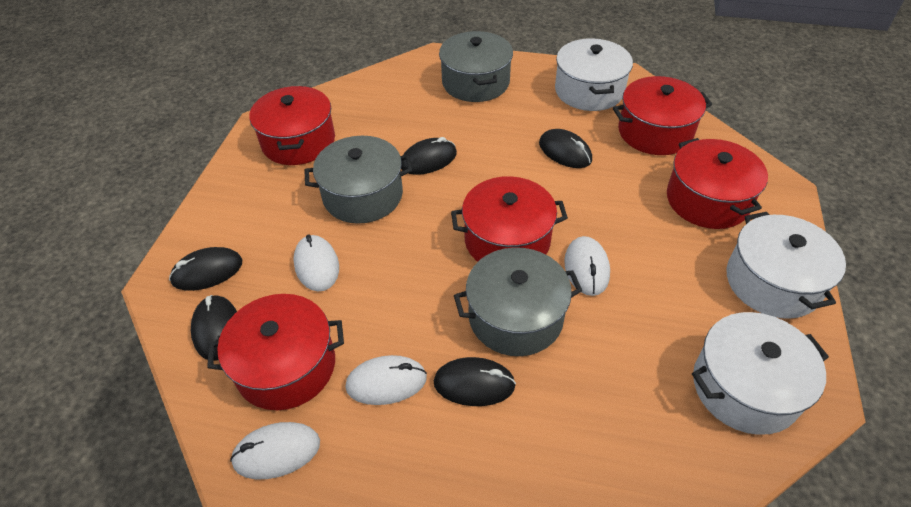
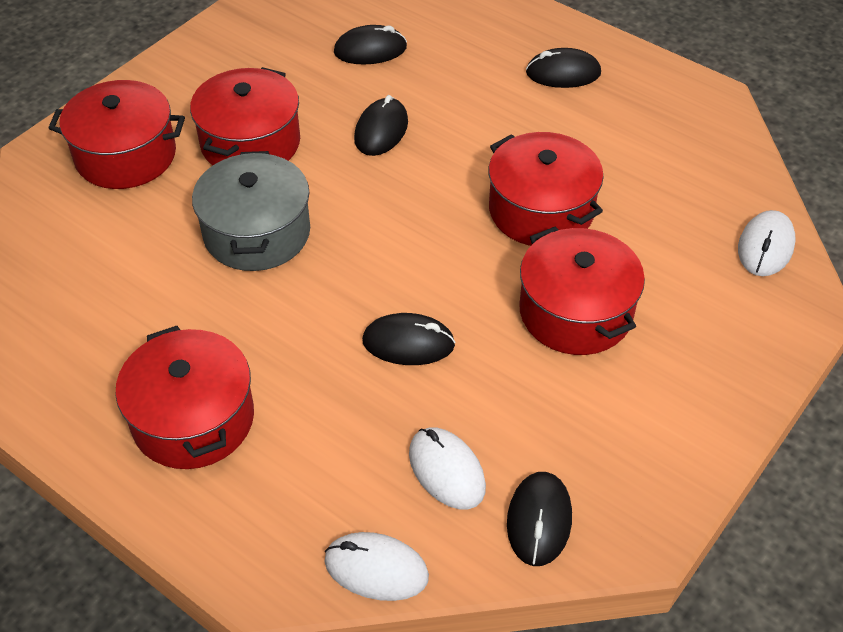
grey pot: [305,136,412,224] [439,31,513,102] [454,247,582,356] = 3 -> [192,151,310,271] = 1
white mouse: [230,422,320,479] [293,234,339,292] [345,355,427,405] [564,236,610,296] = 4 -> [324,532,429,601] [409,428,486,509] [738,210,796,276] = 3
white pot: [555,38,633,111] [692,312,829,435] [727,212,846,319] = 3 -> none = 0

